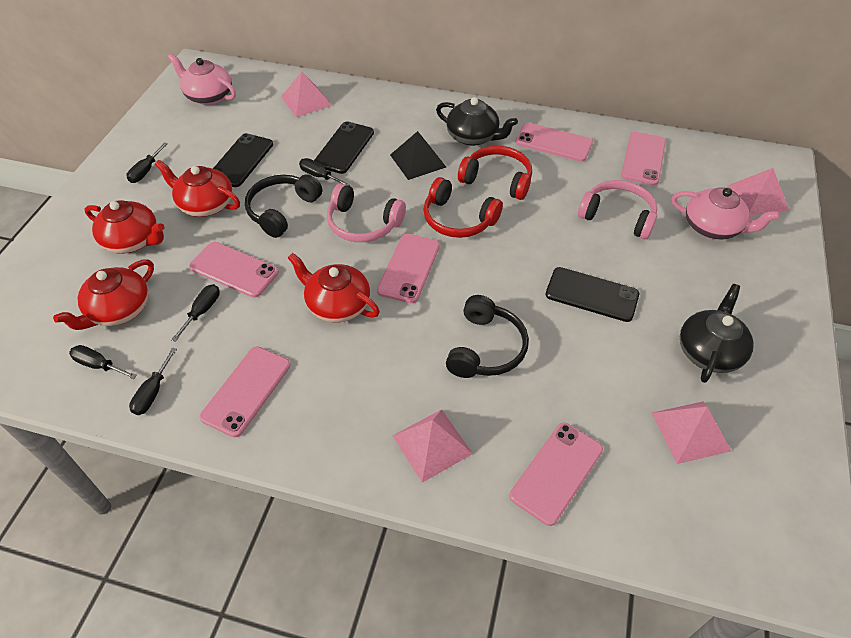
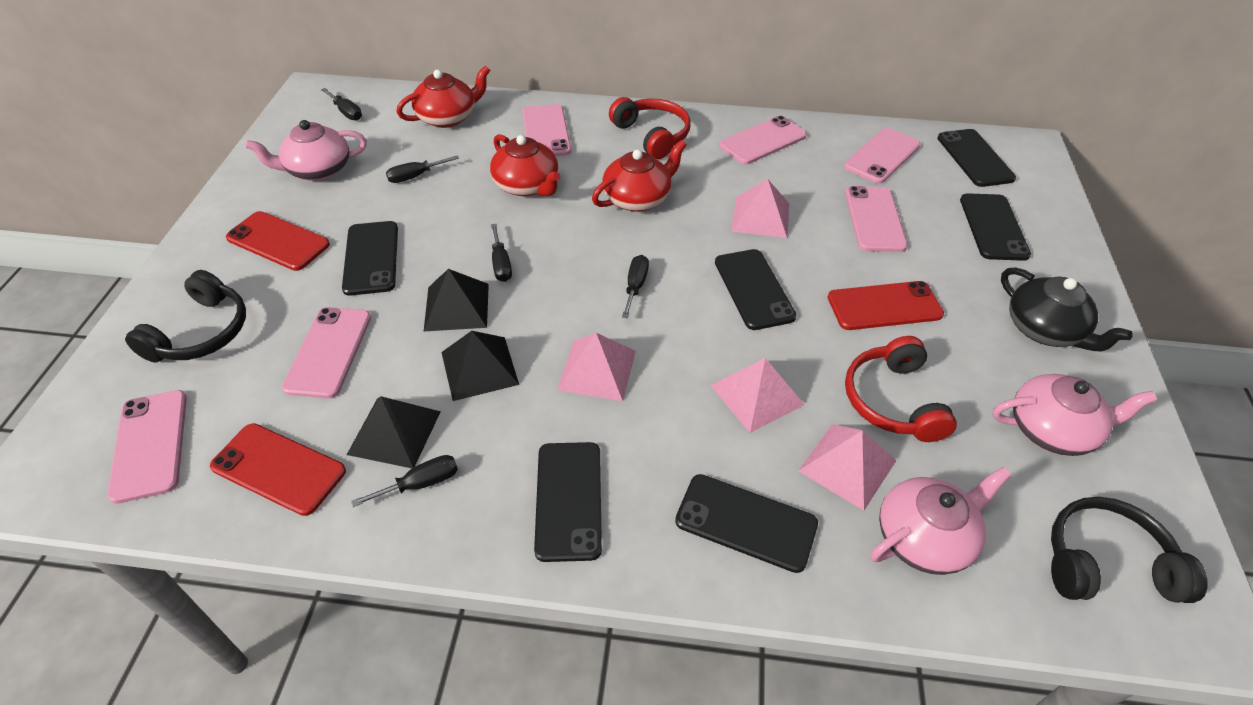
black phone: [213,133,273,187] [314,121,374,174] [546,267,639,322] = 3 -> [342,221,398,296] [534,442,602,562] [675,474,818,573] [715,249,797,330] [937,129,1016,187] [960,193,1031,261] = 6
black pyramid: [390,131,446,180] = 1 -> [347,396,441,468] [424,269,489,331] [441,331,519,401] = 3
black teapot: [436,97,518,146] [680,284,754,383] = 2 -> [1001,267,1133,351] = 1
pink headphones: [327,183,406,242] [578,180,657,239] = 2 -> none = 0
pink teapot: [168,53,236,105] [671,187,779,240] = 2 -> [245,120,367,181] [871,467,1011,575] [993,374,1157,456] = 3
red phone: none = 0 -> [210,423,346,516] [226,211,330,271] [828,281,944,330] = 3
red teapot: [53,259,154,330] [85,200,165,254] [155,160,240,217] [288,253,380,323] = 4 -> [397,65,490,128] [490,134,560,196] [592,140,687,212] = 3

